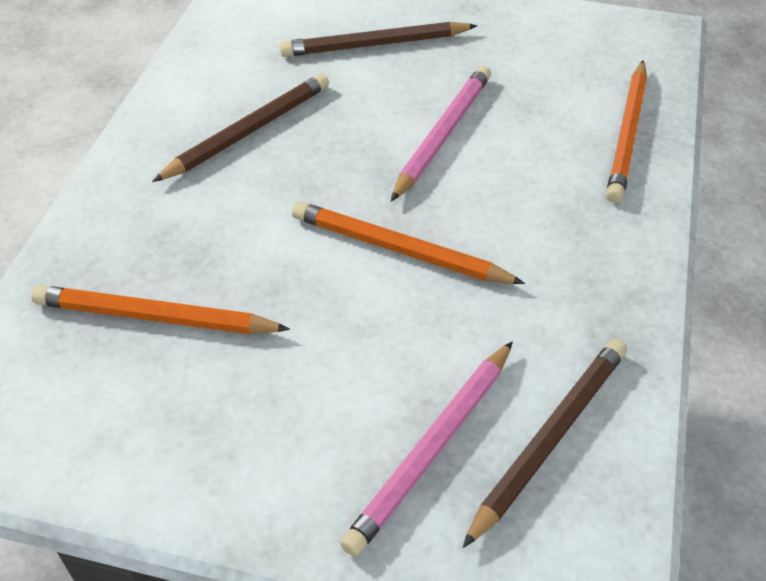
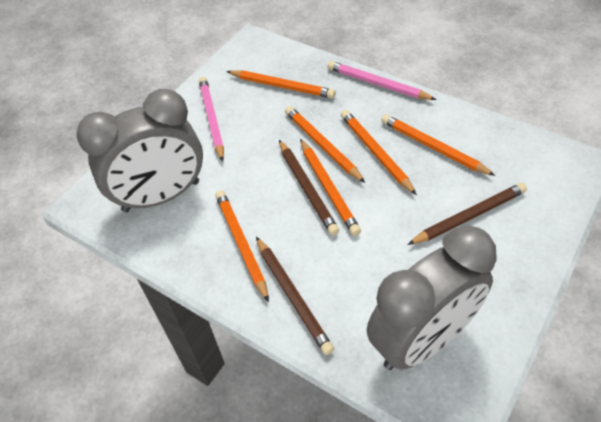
grey clock: none = 0 -> [76,89,203,212] [367,226,497,370] = 2
orange pencil: [31,285,290,334] [292,201,525,284] [606,61,647,203] = 3 -> [216,190,269,302] [226,70,336,98] [285,106,365,183] [300,139,361,236] [341,110,417,195] [381,114,495,176] = 6

